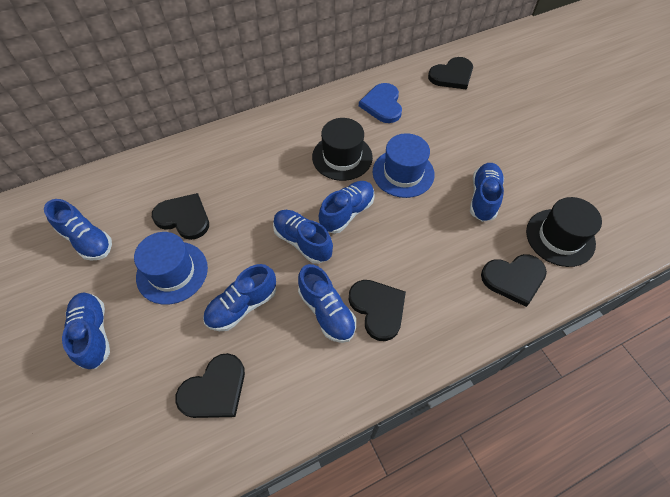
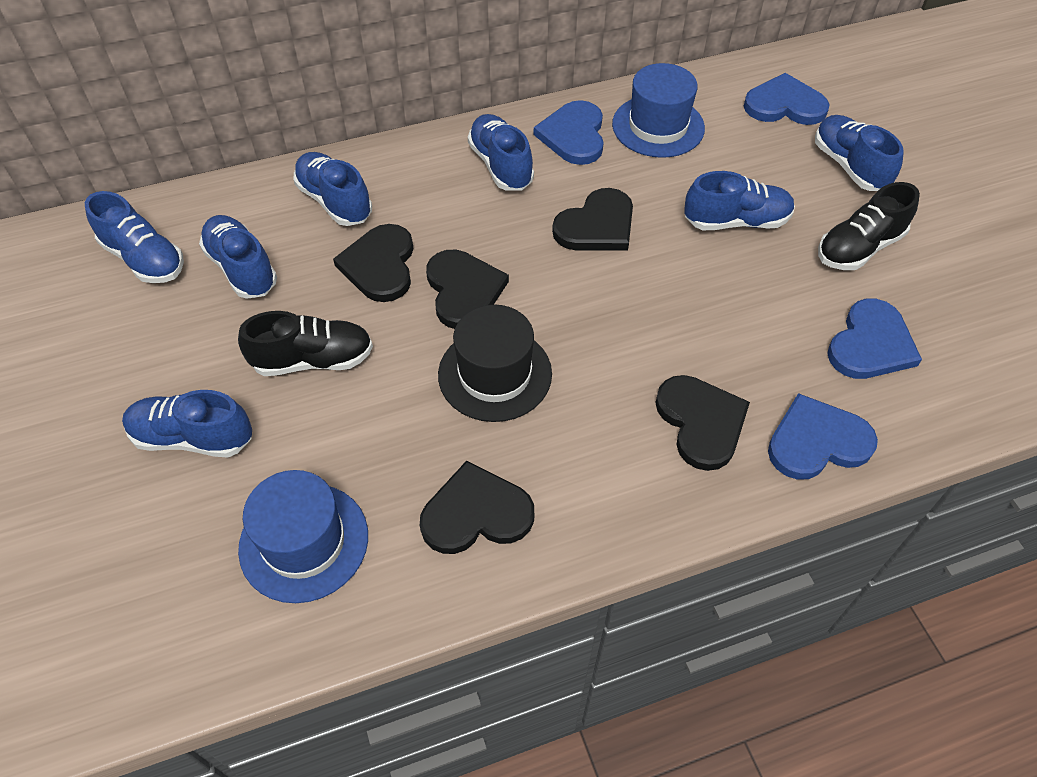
black hat: [312,118,373,181] [526,197,602,267] = 2 -> [438,305,552,422] = 1
black shoe: none = 0 -> [238,311,373,376] [818,182,920,270] = 2
blue heart: [359,83,402,123] = 1 -> [534,100,604,165] [744,73,830,125] [768,393,878,480] [827,298,922,379] = 4

